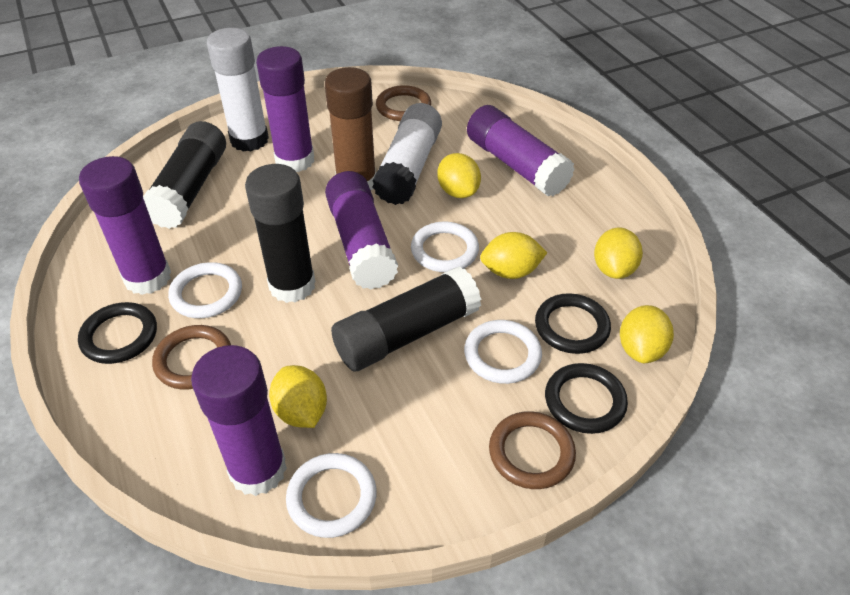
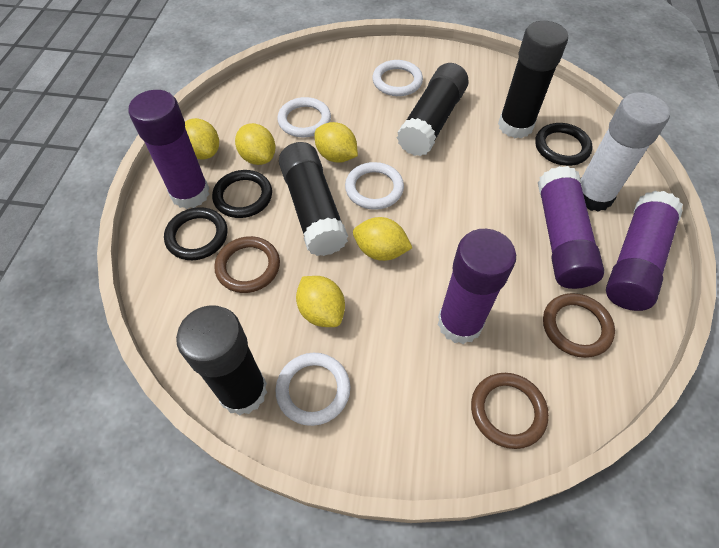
black glue stick: [143,121,226,229] [245,164,315,303] [331,266,481,371] = 3 -> [176,305,267,416] [279,142,348,256] [397,63,469,156] [498,21,568,138] = 4
brown glue stick: [325,67,376,190] = 1 -> none = 0
purple glue stick: [79,156,171,295] [191,345,287,496] [256,46,314,172] [325,171,398,289] [467,105,575,196] = 5 -> [129,90,209,209] [438,229,516,344] [538,166,605,289] [606,191,683,311] = 4
white glue stick: [207,28,269,152] [372,103,442,205] = 2 -> [580,92,670,212] = 1

